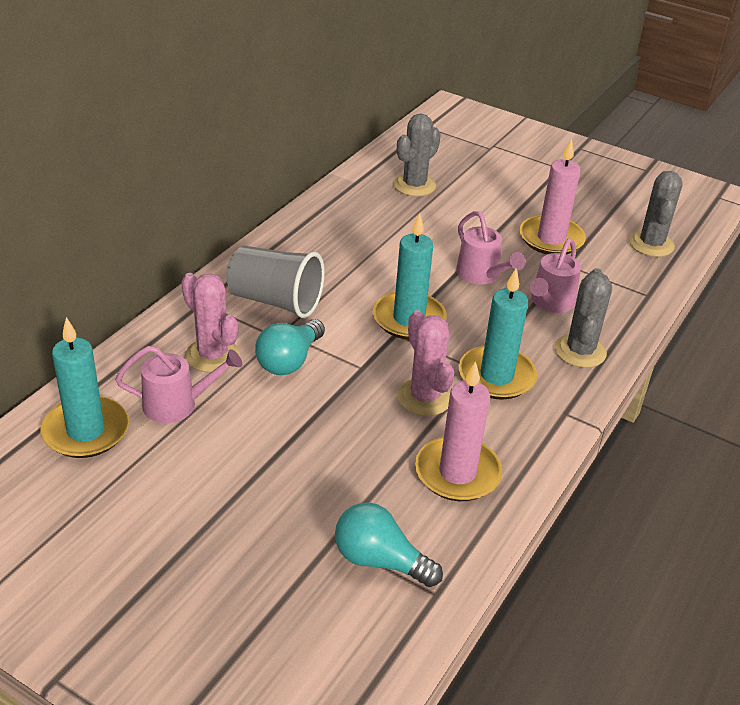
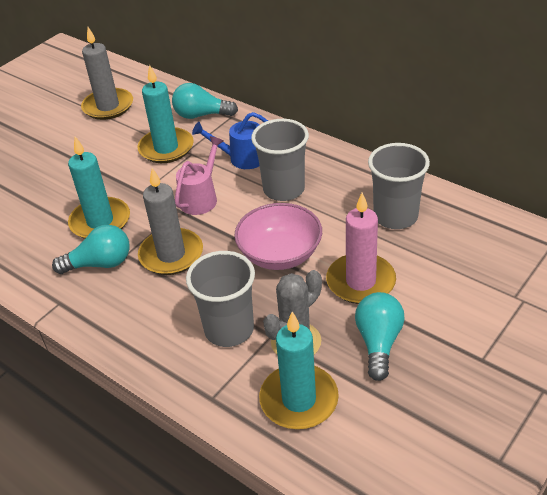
blue watering can: none = 0 -> [192,112,268,169] = 1
grey cactus: [394,113,441,196] [555,268,612,368] [629,171,683,257] = 3 -> [263,270,322,355] = 1
grey candle: none = 0 -> [81,27,133,120] [138,168,203,275] = 2
grey cup: [226,246,325,318] = 1 -> [186,251,255,347] [251,119,309,201] [368,143,430,229] = 3
pink bowl: none = 0 -> [234,203,322,270] = 1
pink cactus: [181,273,240,373] [397,310,454,416] = 2 -> none = 0
pink candle: [415,361,502,501] [519,139,586,254] = 2 -> [326,192,396,304] = 1
pink watering can: [115,346,242,423] [456,211,525,285] [530,238,581,313] = 3 -> [175,136,224,215] = 1
turquoise light bulb: [255,319,325,375] [335,502,443,587] = 2 -> [52,225,130,274] [172,83,238,119] [355,292,405,381] = 3

